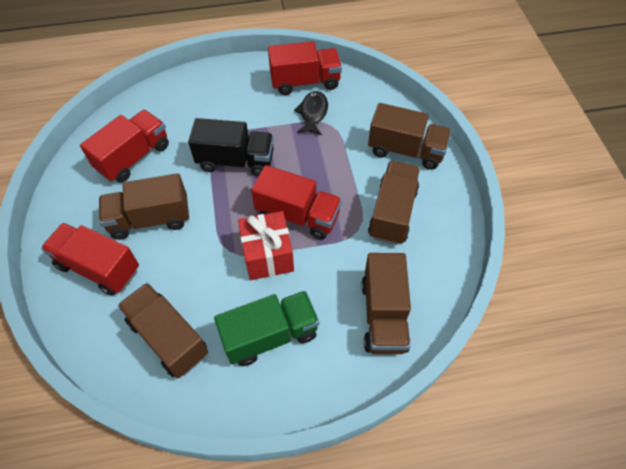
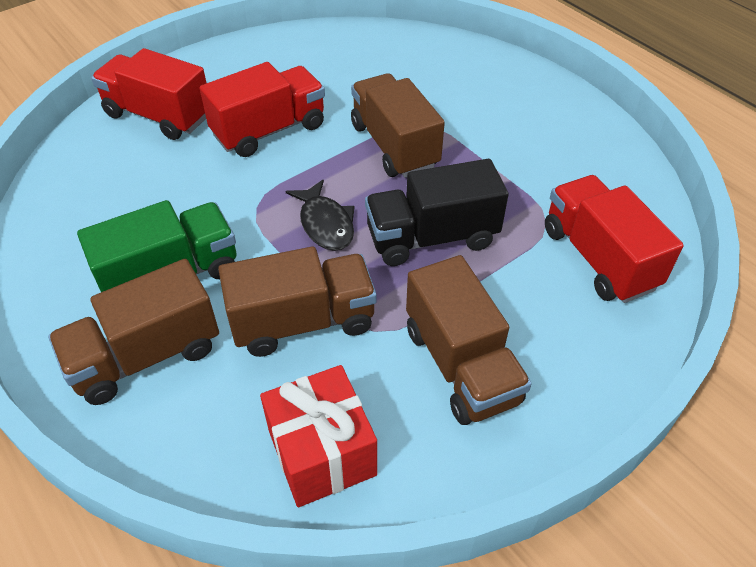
brown truck: [99,173,189,240] [117,283,208,378] [361,253,411,354] [368,103,451,170] [368,161,420,245] = 5 -> [48,259,219,405] [218,246,377,357] [351,73,445,178] [406,255,532,425] = 4
red truck: [41,223,139,296] [80,110,169,183] [251,165,342,240] [268,41,342,95] = 4 -> [91,48,206,140] [200,62,325,157] [545,175,684,303] = 3

